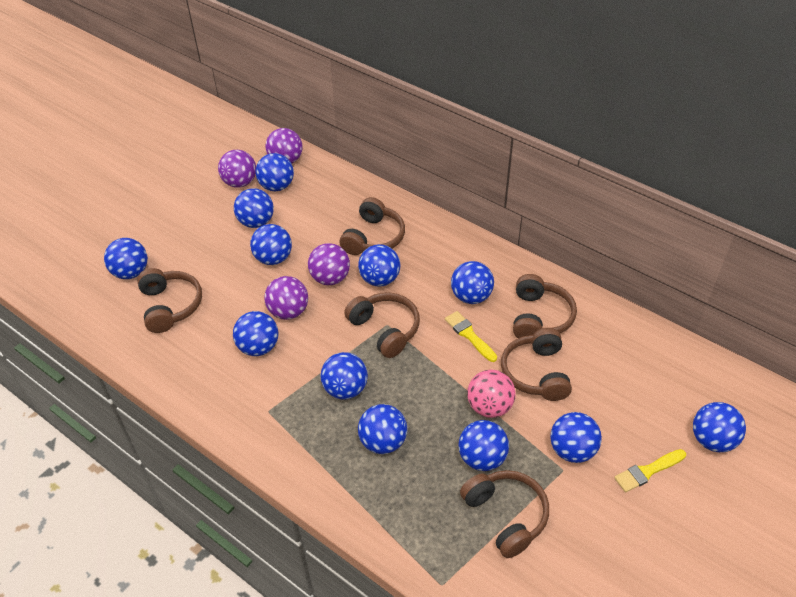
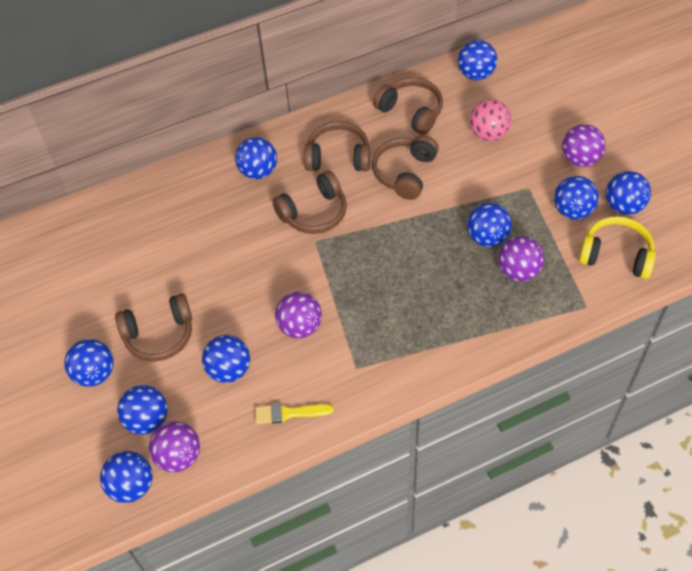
blue ball: [104,238,148,279] [233,311,278,356] [234,188,274,228] [250,224,292,265] [256,153,294,191] [321,352,368,400] [358,244,400,287] [358,404,407,454] [451,261,494,304] [458,420,509,471] [550,412,602,463] [693,402,746,452] = 12 -> [64,339,114,387] [100,451,153,503] [117,385,168,435] [202,335,250,383] [235,137,277,179] [458,40,497,80] [467,203,512,247] [554,176,599,220] [606,171,651,215] = 9
brown headphones: [137,268,202,333] [339,197,405,255] [344,293,420,358] [460,470,549,558] [501,328,572,401] [513,274,577,338] = 6 -> [115,294,192,362] [272,171,347,234] [304,121,370,171] [372,135,439,200] [373,78,443,135] = 5
yellow brush: [445,311,497,362] [614,449,686,492] = 2 -> [255,404,334,424] = 1
yellow headphones: none = 0 -> [579,216,656,279] = 1

